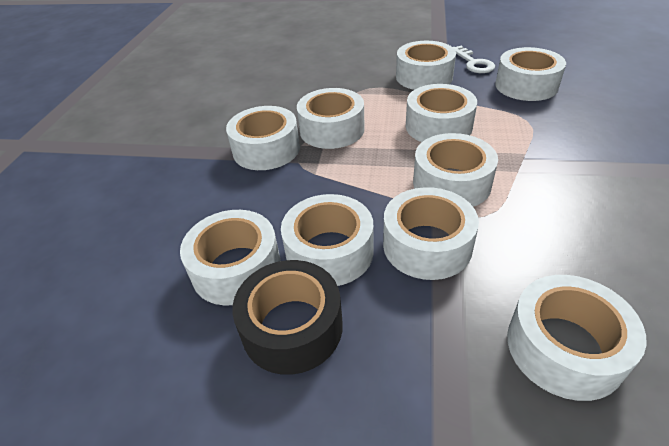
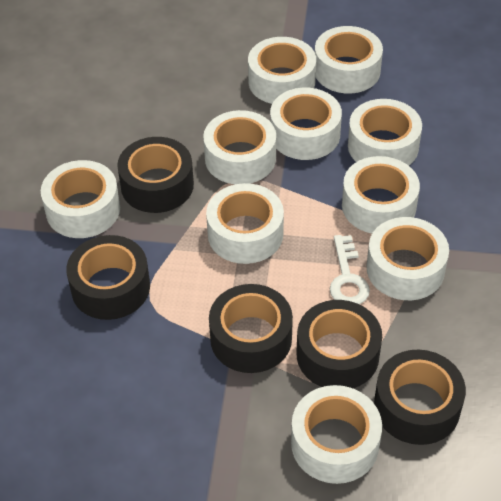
black tape: [232,260,343,375] = 1 -> [66,235,150,320] [117,137,194,213] [209,284,293,373] [297,300,382,388] [374,350,466,445] = 5

